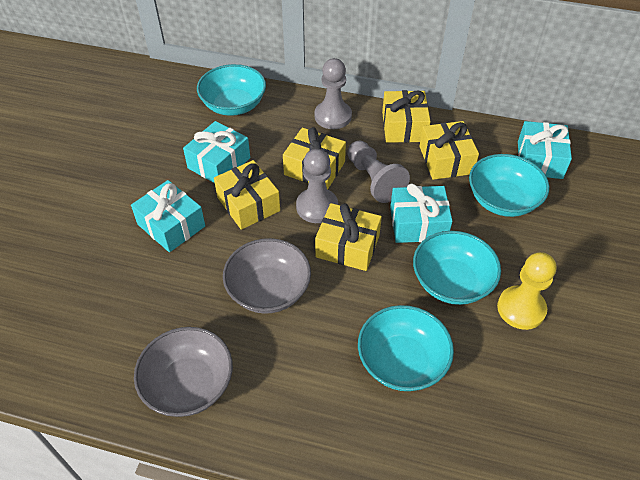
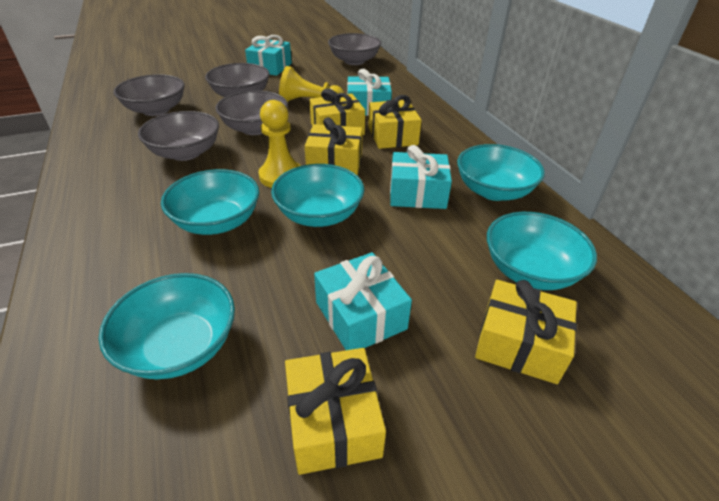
grey bowl: [134,327,233,417] [223,238,311,314] = 2 -> [113,74,185,116] [138,111,219,161] [205,63,269,97] [216,90,288,135] [328,33,381,65] = 5
grey pawn: [296,149,338,223] [315,58,352,129] [347,141,410,203] = 3 -> none = 0
turquoise bowl: [197,64,266,116] [358,305,454,391] [413,231,501,305] [469,154,549,217] = 4 -> [99,273,235,379] [161,169,259,235] [271,164,364,227] [457,144,545,201] [487,212,597,290] = 5
yellow pawn: [497,252,556,330] = 1 -> [258,100,301,188] [279,66,344,102] = 2

